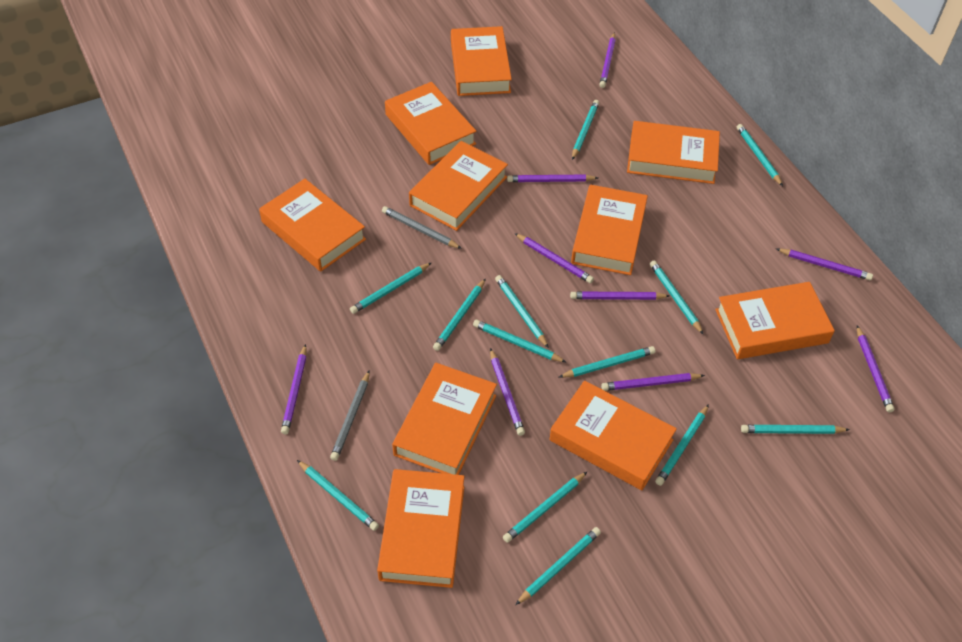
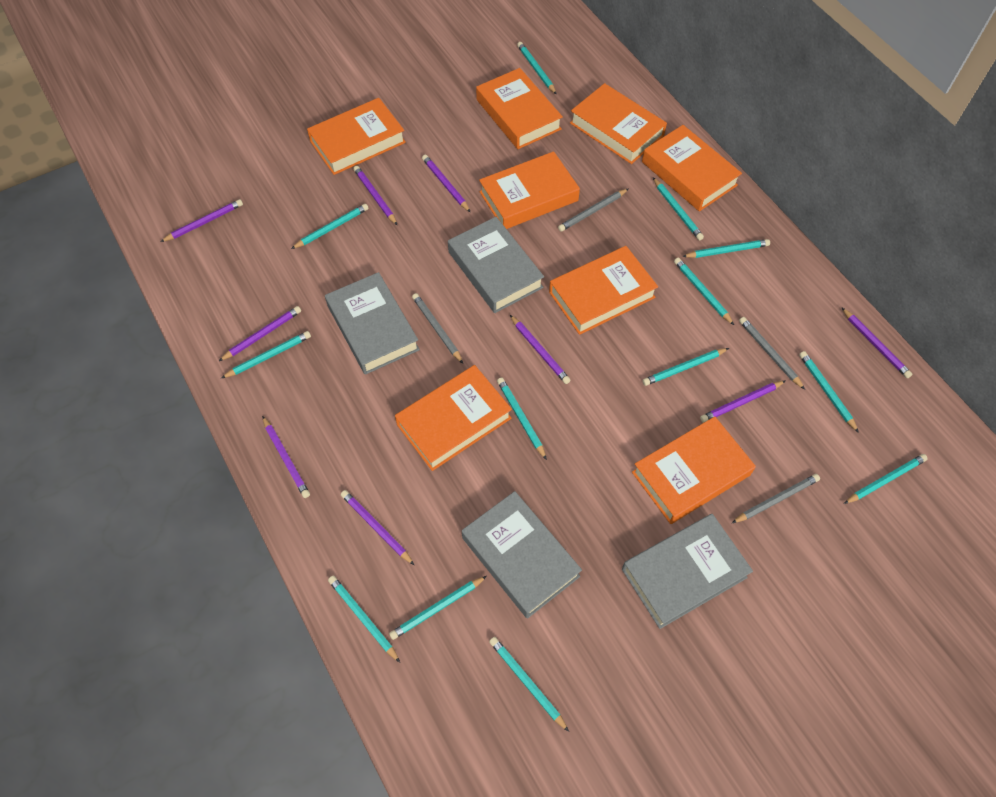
grey book: none = 0 -> [325,272,420,375] [448,217,544,313] [462,491,582,619] [622,514,753,629] = 4
grey pencil: [330,370,370,461] [382,206,462,249] = 2 -> [412,293,463,364] [558,188,629,231] [732,474,820,523] [739,317,805,390] = 4
orange book: [259,179,366,272] [377,469,464,588] [385,82,476,165] [392,363,497,475] [409,141,508,231] [451,26,512,96] [549,380,677,490] [571,185,648,275] [627,121,720,184] [715,282,835,359] = 10 -> [307,98,406,175] [395,365,512,471] [476,68,563,149] [479,151,580,229] [549,246,658,335] [570,83,667,164] [632,416,756,524] [642,125,742,212] = 8

